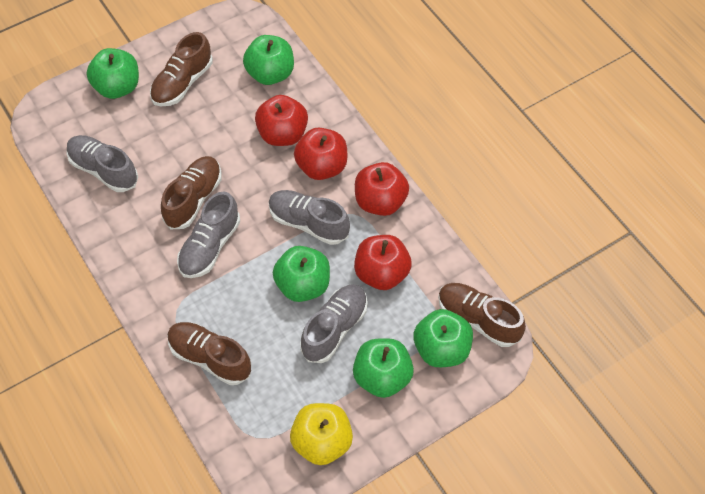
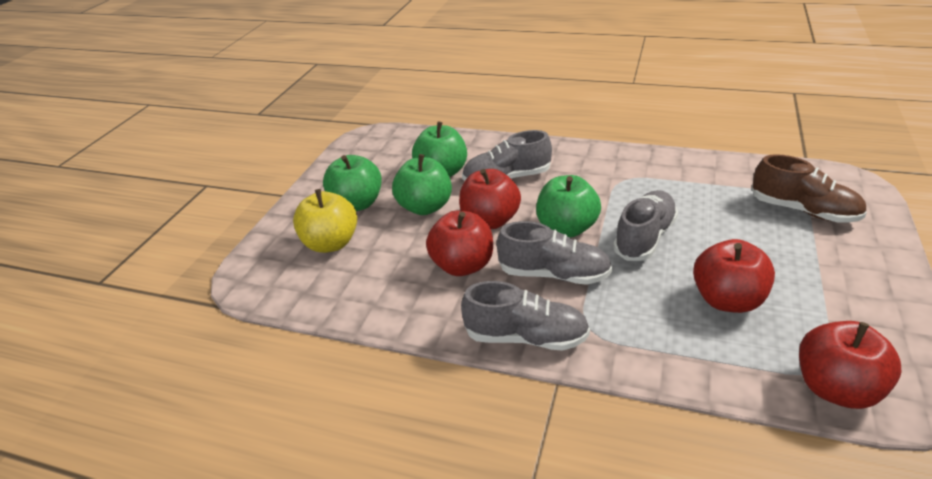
brown shoe: [150,32,213,106] [161,156,222,230] [168,322,252,385] [438,283,526,347] = 4 -> [751,154,867,223] = 1
green apple: [86,48,139,99] [243,35,294,85] [273,246,330,302] [353,338,414,398] [414,309,473,367] = 5 -> [323,155,382,211] [392,154,452,215] [412,122,467,177] [536,175,601,238] = 4

